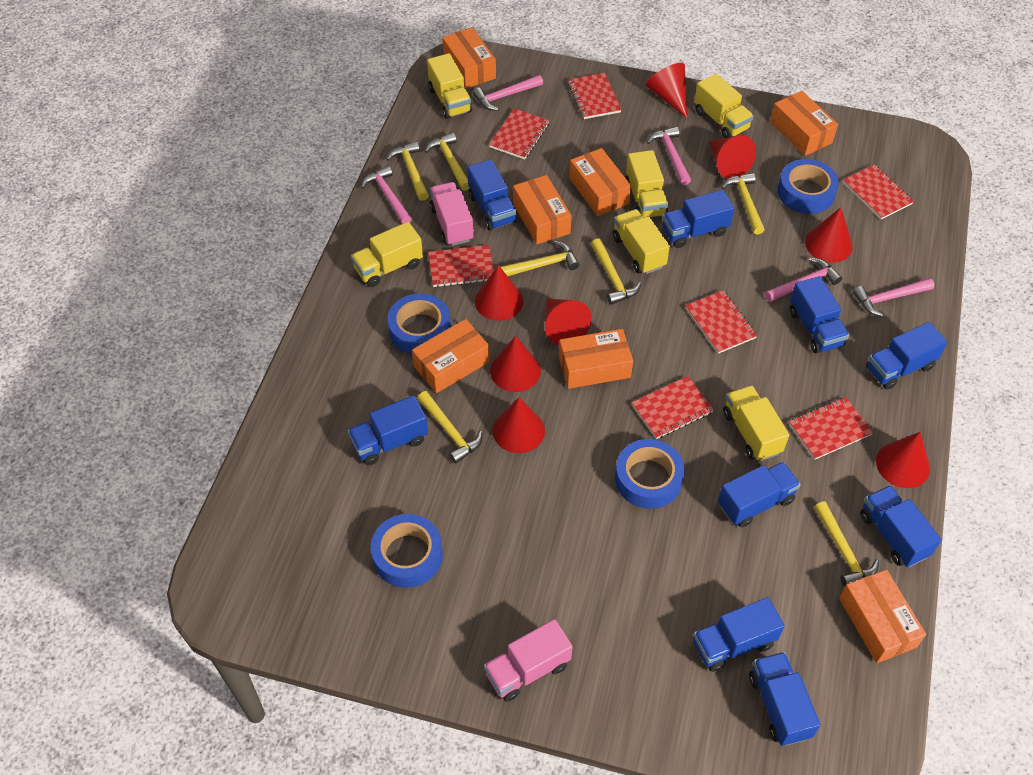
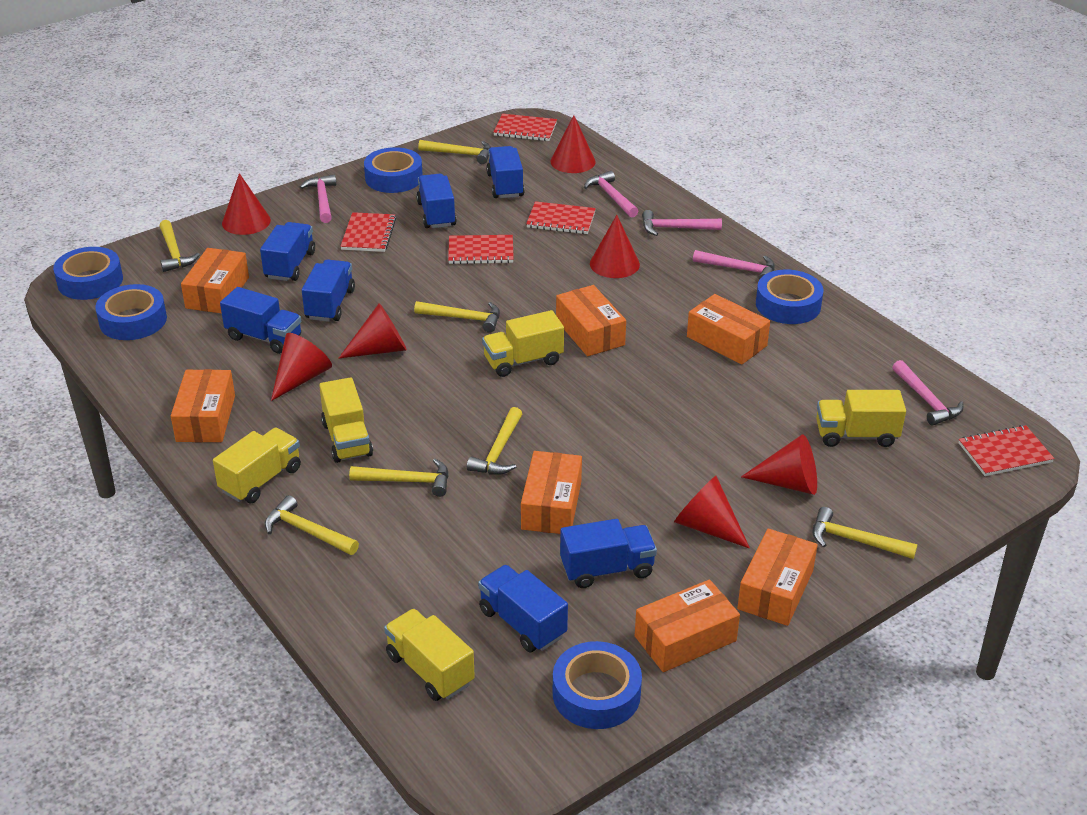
blue tape: [371,514,443,588] [388,293,451,355] [615,439,685,509] [778,159,839,214] = 4 -> [53,247,123,300] [95,284,167,340] [364,147,423,193] [553,641,642,729] [756,270,824,324] = 5
blue truck: [348,395,428,465] [467,159,517,231] [662,190,734,248] [693,597,785,672] [718,462,801,527] [749,652,821,746] [790,276,849,354] [860,485,942,567] [866,322,947,390] = 9 -> [220,287,301,354] [260,222,315,281] [302,259,355,322] [416,174,457,228] [478,565,568,652] [486,146,525,198] [560,519,657,588] = 7
pink truck: [430,182,474,246] [484,619,573,702] = 2 -> none = 0
red cone: [475,265,523,321] [490,336,541,392] [493,397,545,453] [545,299,592,345] [646,63,687,118] [709,135,756,179] [805,207,853,263] [876,432,930,488] = 8 -> [222,173,271,235] [271,333,332,401] [339,303,407,358] [550,115,596,173] [590,215,640,278] [674,476,750,549] [741,434,817,495] = 7
red notebook: [428,245,494,287] [489,109,550,159] [568,73,621,119] [632,376,714,439] [685,290,757,354] [789,397,873,460] [843,164,914,219] = 7 -> [340,212,396,252] [448,235,514,264] [493,114,557,141] [526,201,596,234] [959,425,1055,476] = 5
yellow truck: [351,222,423,287] [427,53,472,119] [612,209,670,274] [625,150,668,218] [694,74,754,138] [723,385,789,461] = 6 -> [213,428,301,503] [319,377,373,463] [384,609,475,701] [482,310,564,377] [816,390,906,447] = 5

